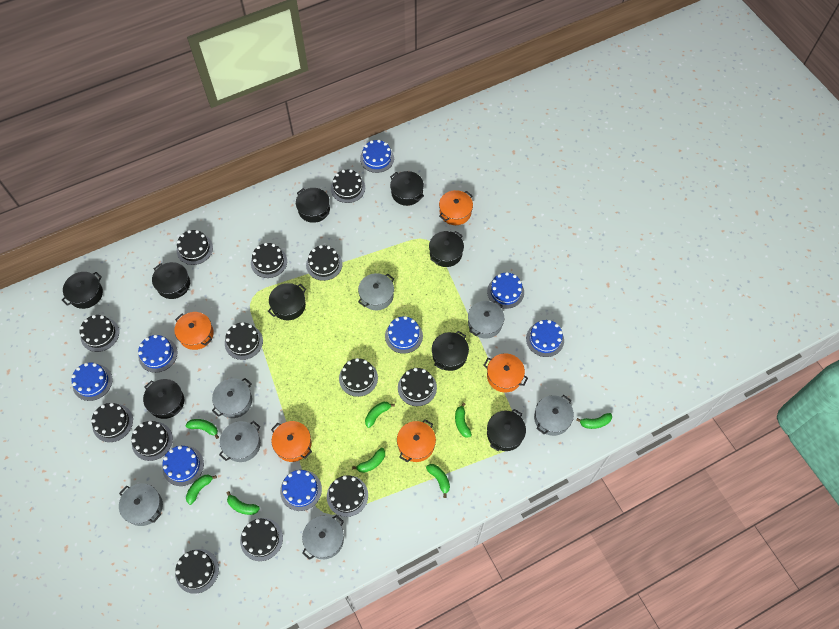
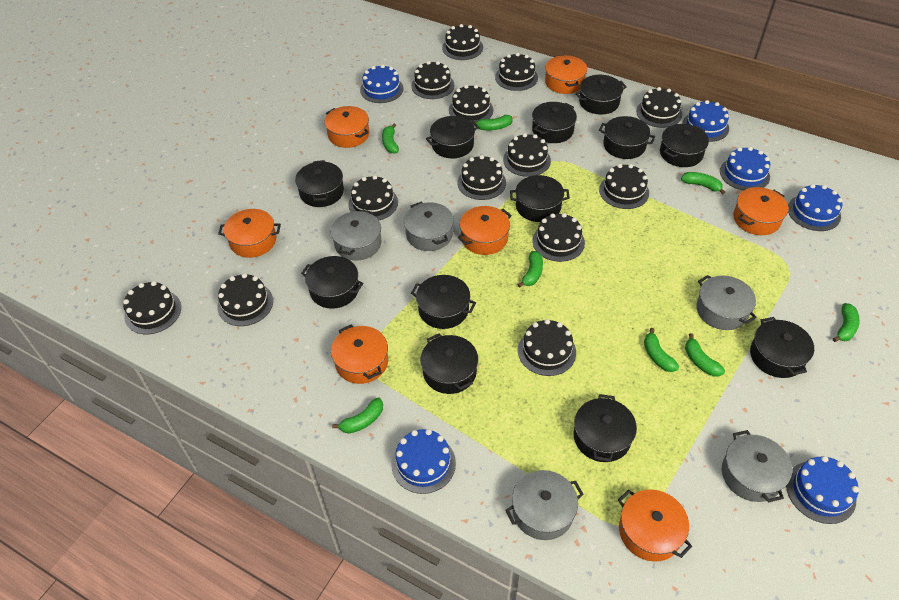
black pot: [62,272,103,309] [143,379,184,419] [152,262,190,299] [268,283,306,320] [296,188,330,223] [390,171,424,206] [429,231,464,267] [432,331,469,371] [487,409,526,451] = 9 -> [295,160,344,207] [301,256,364,309] [411,275,476,329] [421,334,478,394] [426,116,479,158] [510,175,570,222] [532,102,577,143] [574,394,637,462] [575,75,627,115] [599,116,655,159] [660,124,709,167] [750,317,814,378] = 12
blue cake: [71,363,113,401] [138,335,177,373] [163,446,204,486] [280,470,322,511] [360,140,394,173] [385,316,423,354] [487,272,524,309] [526,320,564,357] = 8 -> [360,64,403,103] [391,429,456,494] [682,100,729,142] [720,147,770,191] [786,456,859,524] [788,184,843,231] = 6
grey pot: [119,483,163,526] [212,378,252,418] [219,421,261,462] [302,515,344,560] [358,273,394,310] [468,300,504,339] [534,395,574,436] = 7 -> [331,210,382,260] [404,202,454,251] [505,470,584,540] [696,275,757,330] [722,430,792,502] = 5
orange pot: [174,312,214,350] [271,421,312,462] [397,419,436,463] [439,190,473,225] [484,353,528,393] = 5 -> [218,209,281,258] [325,106,369,148] [331,325,388,384] [458,206,512,255] [545,55,587,94] [618,489,692,562] [733,187,789,235] = 7

